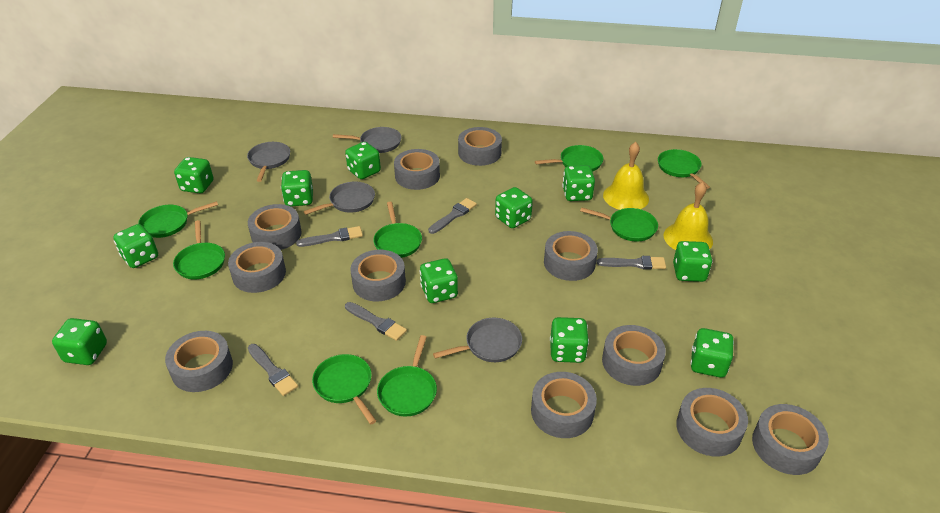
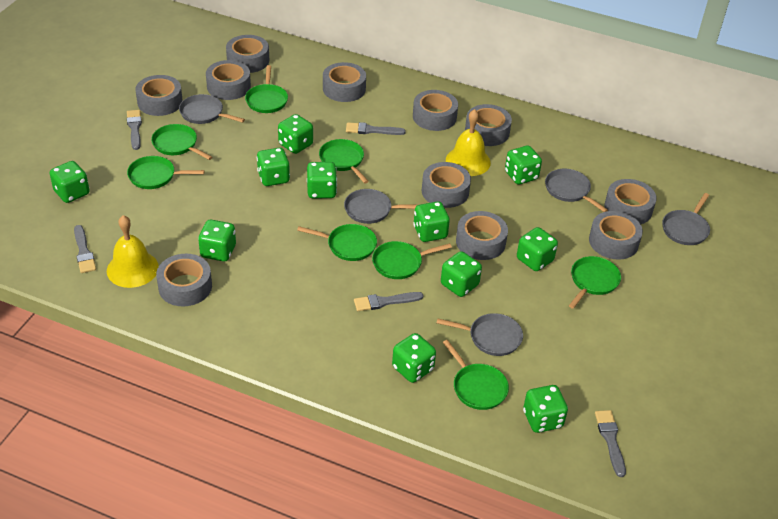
grey pan: [247,142,290,182] [304,182,375,215] [333,127,401,153] [433,318,522,362] = 4 -> [179,94,245,124] [344,189,417,224] [437,313,523,356] [545,169,608,212] [662,193,710,245] = 5

